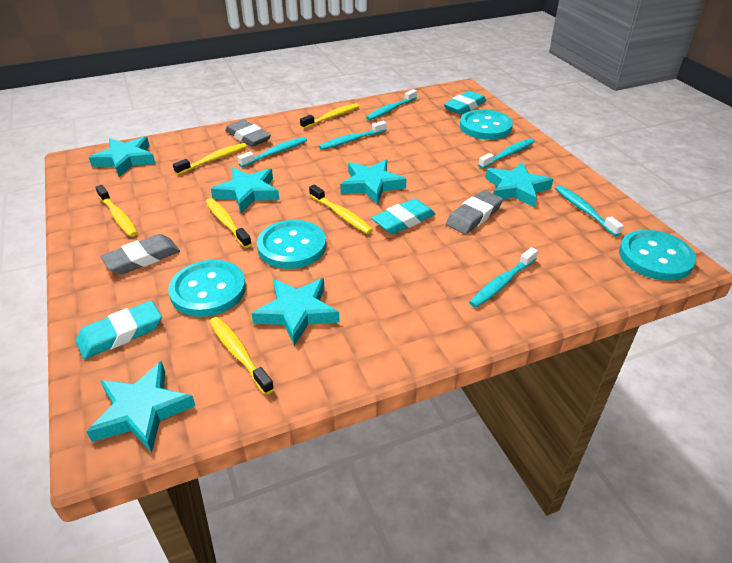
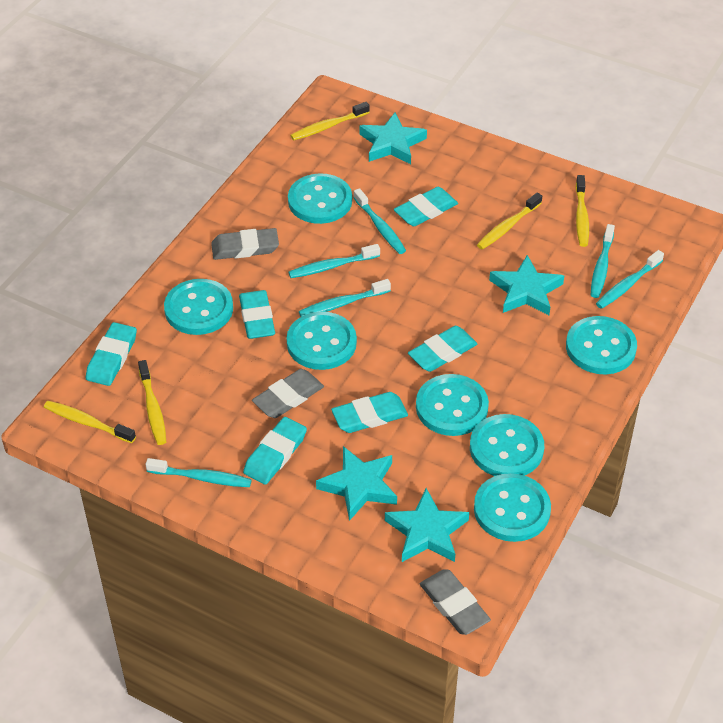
turquoise button: [168,260,246,317] [257,220,326,269] [460,109,513,140] [619,230,696,281] = 4 -> [164,279,233,335] [287,312,357,370] [288,173,352,224] [416,374,489,436] [470,414,544,476] [474,473,551,542] [566,316,637,374] = 7
turquoise eraser: [76,300,162,359] [371,198,435,234] [444,91,486,115] = 3 -> [86,322,137,386] [239,290,275,339] [243,417,307,485] [331,392,408,433] [394,187,458,226] [408,326,478,372] = 6
turquoise star: [87,361,195,453] [88,137,156,177] [211,168,279,213] [251,278,340,346] [340,160,407,204] [485,162,553,208] = 6 -> [316,446,397,521] [359,112,427,164] [385,488,469,562] [489,255,564,315] = 4
yellow toothbrush: [95,185,138,237] [173,143,247,175] [206,198,252,248] [209,317,274,395] [300,103,360,129] [309,184,373,234] = 6 -> [44,401,136,443] [138,360,166,445] [290,102,370,140] [477,193,542,250] [576,175,589,247] = 5

